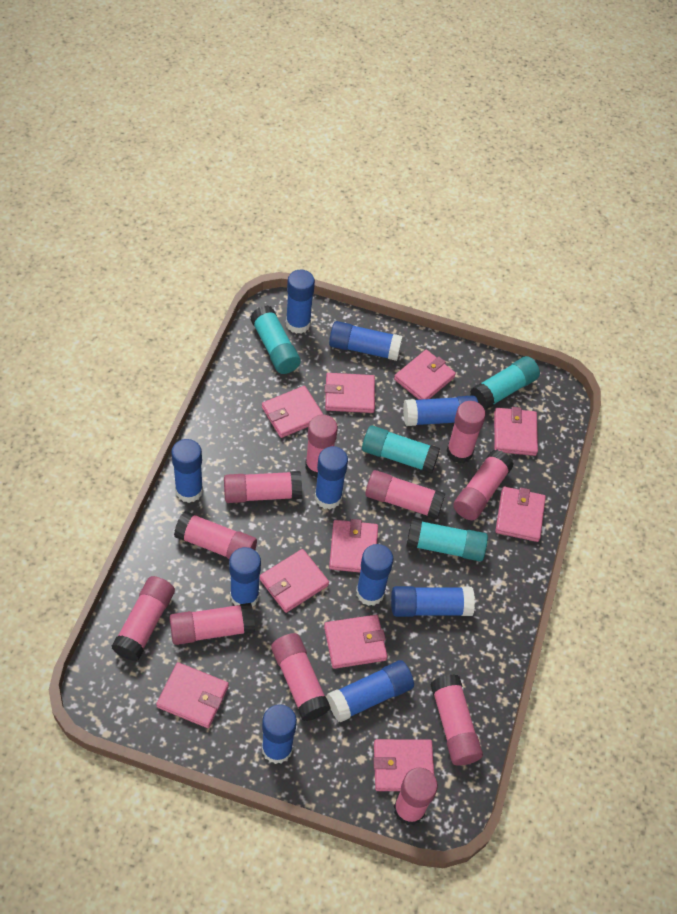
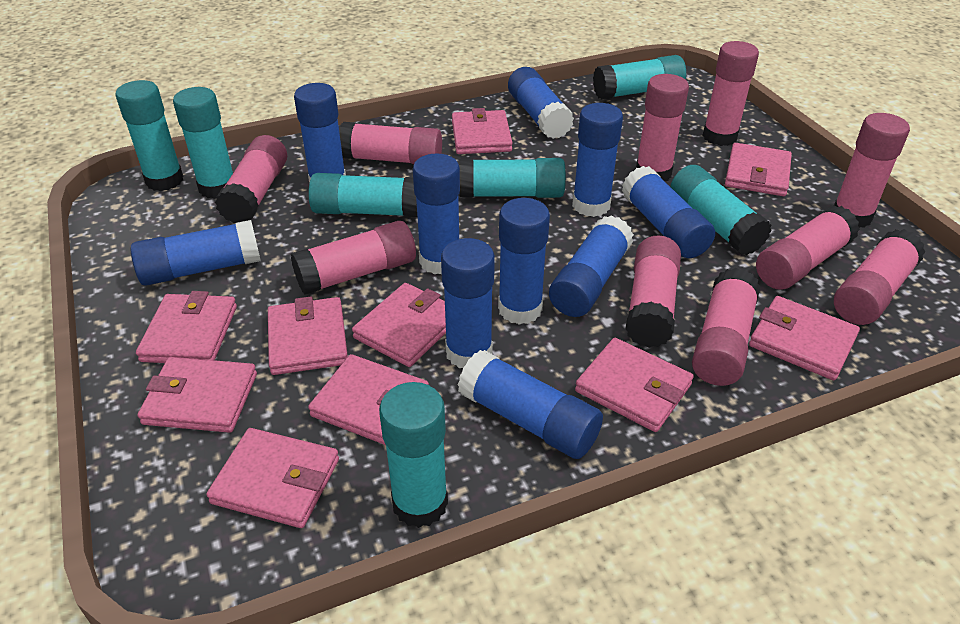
pink glue stick: [112,576,175,661] [169,603,255,645] [174,511,257,559] [224,471,302,503] [271,633,331,721] [305,414,338,478] [365,470,446,520] [394,768,438,825] [431,674,483,766] [446,401,486,463] [453,450,514,520] = 11 -> [215,135,287,223] [291,221,416,295] [339,122,442,165] [626,236,681,348] [636,74,689,181] [692,268,760,386] [702,41,759,146] [756,206,860,290] [834,113,910,228] [834,229,925,325] = 10
turquoise glue stick: [250,305,301,374] [362,425,440,474] [406,519,488,561] [470,356,540,410] = 4 -> [115,80,183,191] [173,87,234,199] [308,173,417,217] [379,382,448,528] [459,158,566,198] [593,55,686,100] [670,165,772,255] = 7

